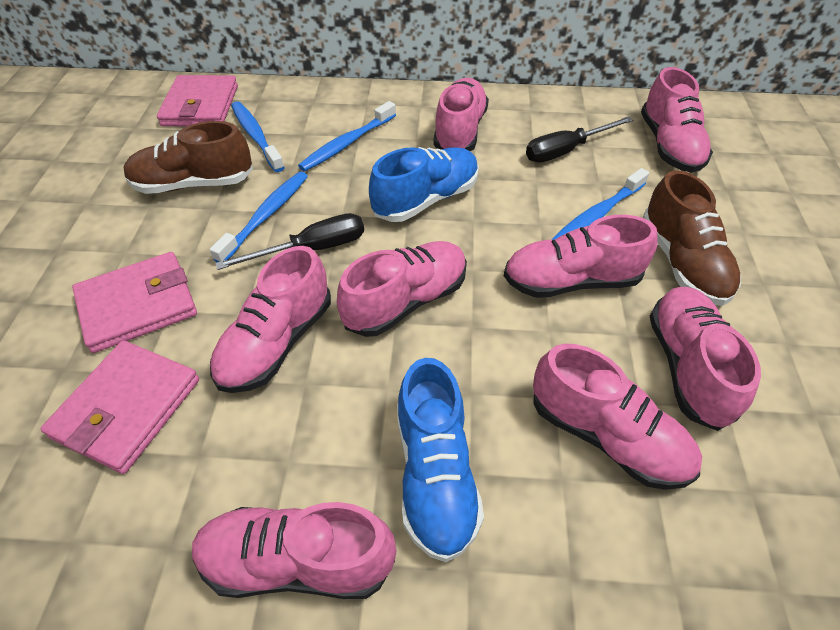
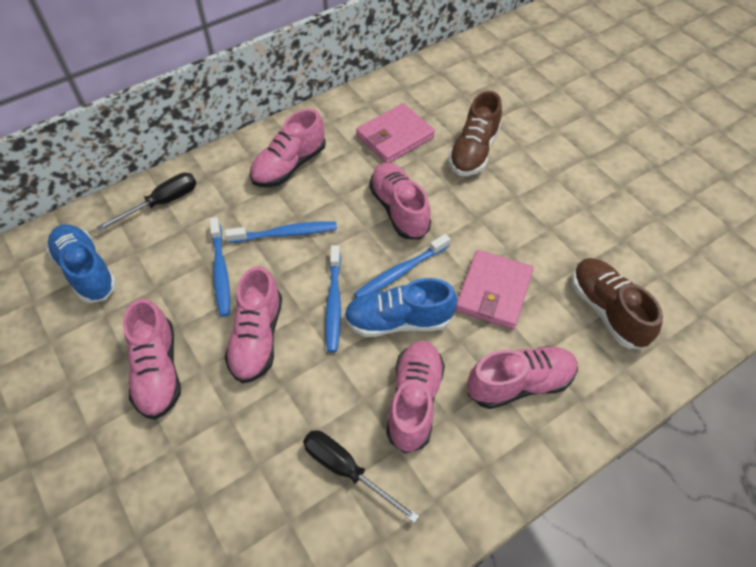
pink shoe: [192,502,396,599] [210,246,331,393] [337,241,467,337] [433,78,489,151] [504,215,658,298] [533,344,702,490] [641,67,713,173] [650,287,761,431] = 8 -> [123,299,181,420] [225,266,282,383] [250,109,326,187] [369,163,431,239] [386,341,445,453] [467,346,578,409] = 6
pink wallet: [41,340,199,474] [72,252,197,353] [157,75,238,126] = 3 -> [356,103,435,163] [456,250,534,329] = 2

